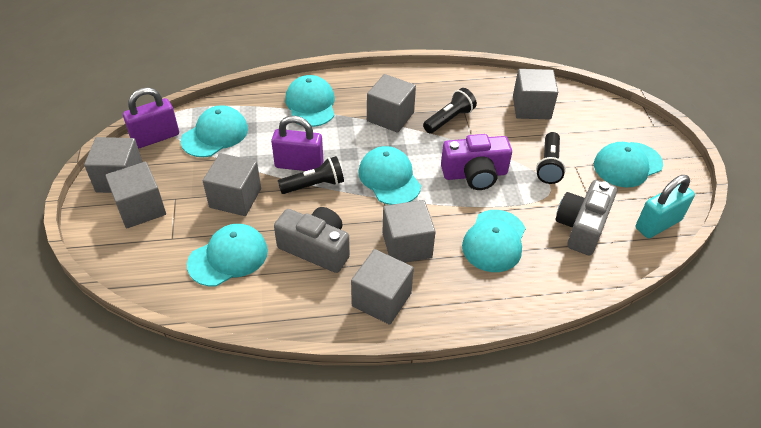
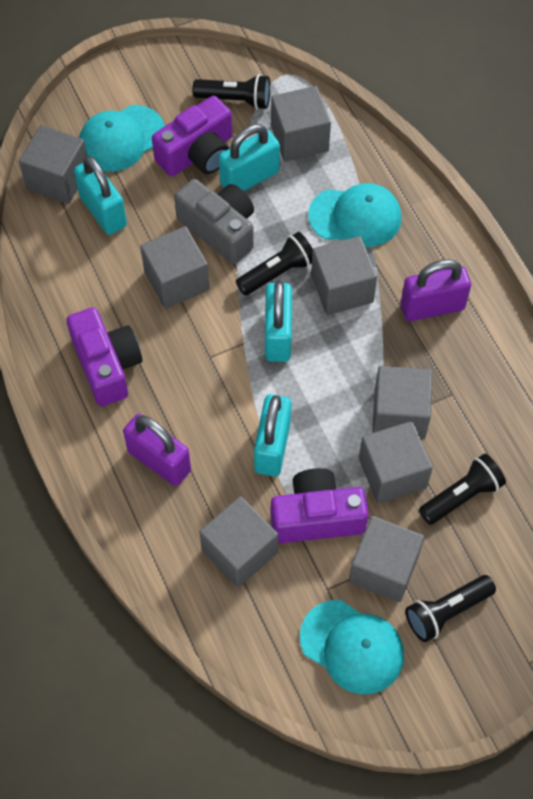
black flashlight: [278,156,344,194] [423,88,477,133] [536,132,566,184] = 3 -> [193,74,270,110] [236,232,313,296] [405,575,496,642] [419,454,506,525] = 4
grey camera: [274,207,350,273] [556,180,617,256] = 2 -> [174,179,254,264] = 1
grey cube: [84,137,143,193] [105,162,166,228] [203,153,261,216] [351,249,414,325] [367,74,416,133] [382,200,436,263] [513,69,558,119] = 7 -> [19,125,87,204] [140,226,210,309] [199,496,278,588] [271,86,331,162] [311,236,377,315] [349,516,424,602] [359,421,433,504] [372,366,432,439] = 8
purple camera: [441,134,512,190] = 1 -> [66,307,142,407] [152,96,232,176] [271,468,369,544] = 3
turquoise cap: [181,105,248,157] [187,224,268,287] [285,75,335,127] [359,146,421,205] [462,210,525,272] [594,142,663,187] = 6 -> [79,105,165,172] [300,600,404,694] [308,183,402,247] = 3
turquoise padlock: [636,175,695,238] = 1 -> [74,156,127,235] [219,124,280,191] [254,394,291,477] [265,281,292,362] = 4

